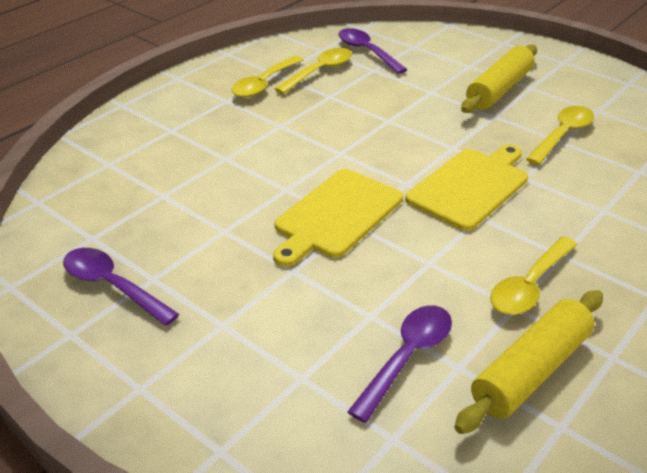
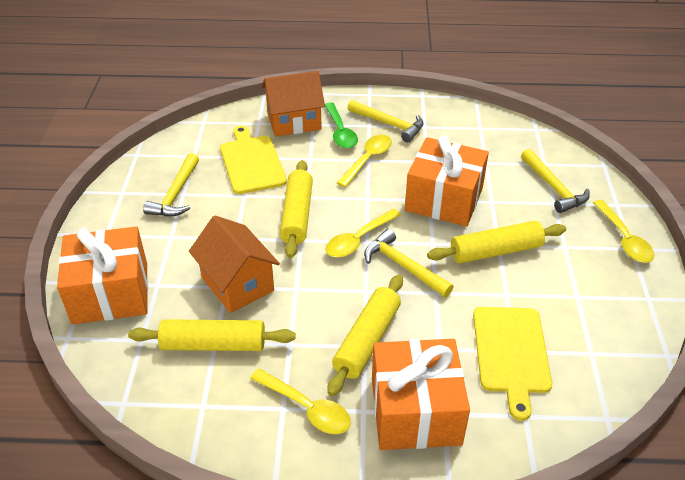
green spoon: none = 0 -> [325,102,358,148] = 1
orange gift: none = 0 -> [57,226,148,325] [372,339,470,450] [405,135,489,226] = 3
orange house: none = 0 -> [189,216,280,313] [262,71,325,136] = 2
purple spoon: [63,248,179,326] [339,28,408,74] [347,305,452,423] = 3 -> none = 0
yellow hammer: none = 0 -> [143,153,199,217] [347,100,424,142] [364,229,454,297] [521,149,590,213] = 4
yellow rolling pin: [454,290,603,434] [461,44,537,113] = 2 -> [128,319,296,351] [280,160,313,258] [327,275,403,396] [427,221,566,264] = 4

